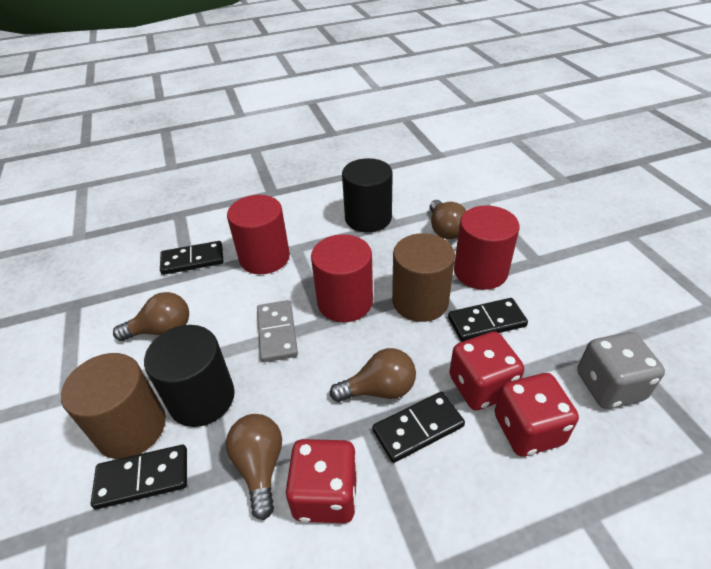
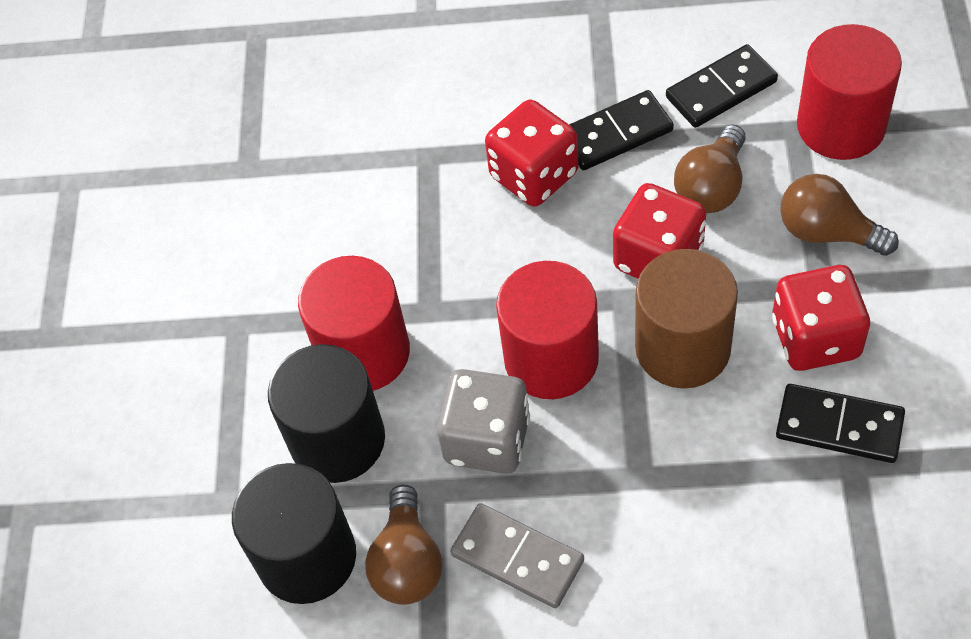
black domino: [91,445,187,509] [160,241,224,275] [372,392,465,463] [448,298,528,342] = 4 -> [569,90,674,170] [666,44,778,128] [776,384,905,463] = 3
brown cylinder: [61,353,166,459] [392,233,455,322] = 2 -> [635,249,738,389] = 1
brown light bulb: [113,292,189,341] [226,414,282,520] [330,348,416,402] [430,200,466,239] = 4 -> [365,485,442,605] [674,125,746,213] [780,174,899,256] = 3

